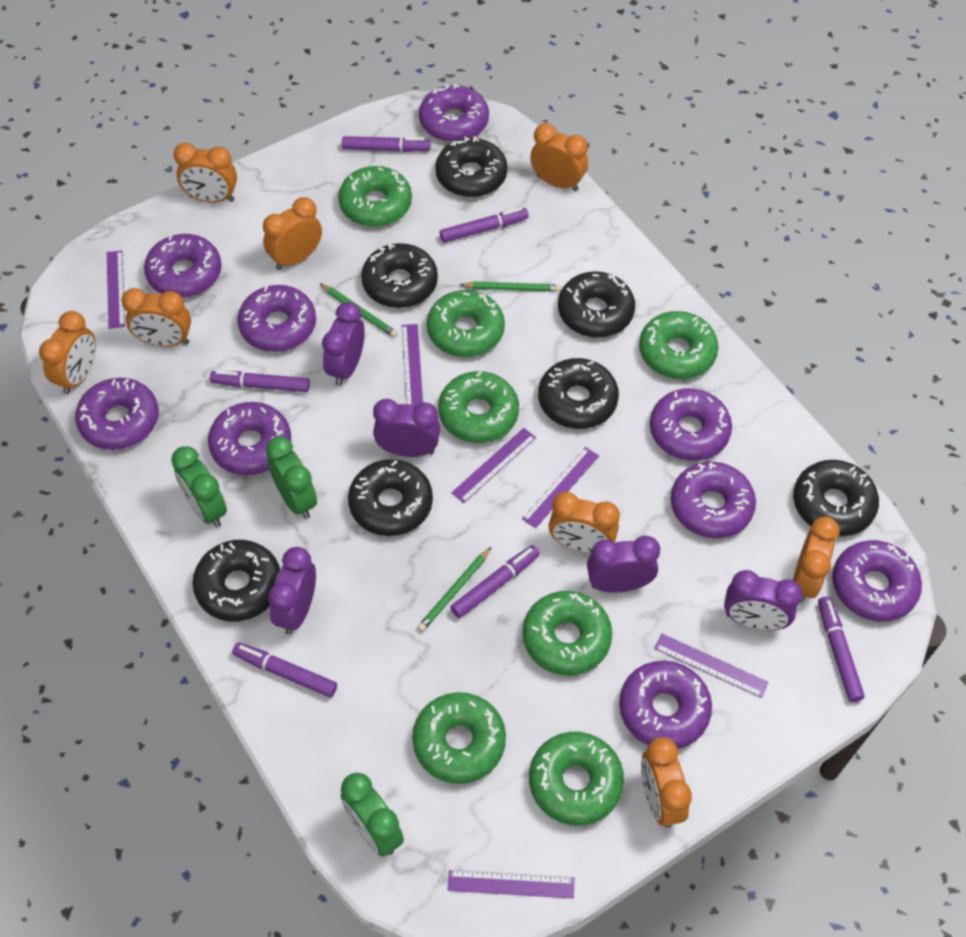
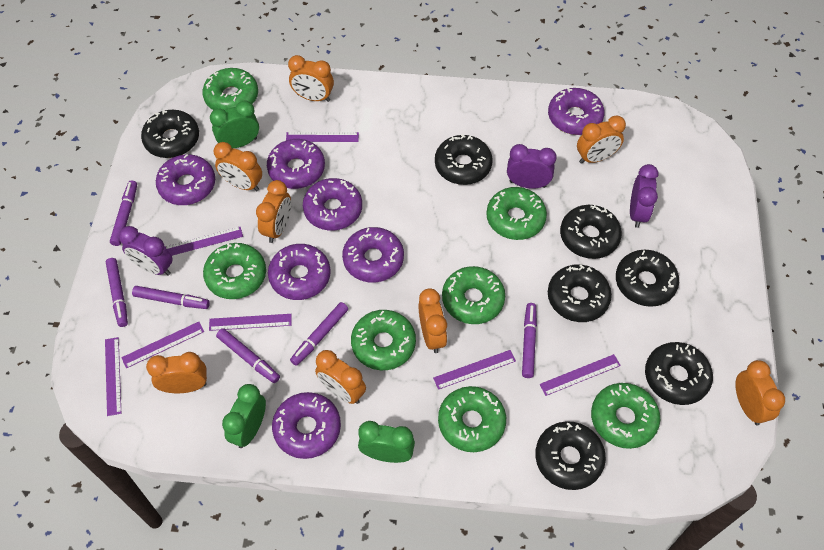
green pencil: [320,283,398,338] [417,547,491,632] [460,282,561,292] = 3 -> none = 0
purple clock: [268,547,316,635] [322,302,365,386] [373,399,440,457] [587,536,660,593] [724,570,803,630] = 5 -> [119,226,173,276] [507,144,557,189] [630,164,658,228] = 3
purple donut: [75,378,159,450] [144,234,222,298] [208,402,291,475] [237,285,316,352] [419,84,489,142] [619,661,712,749] [650,388,732,461] [671,462,756,538] [832,540,922,622] = 9 -> [156,154,215,205] [267,139,325,189] [268,244,331,300] [272,392,341,459] [303,178,362,230] [342,227,404,283] [548,88,605,135] = 7
purple ruler: [107,250,125,329] [402,324,423,406] [448,870,574,898] [451,428,536,503] [522,447,599,528] [654,633,768,698] = 6 -> [105,337,121,416] [121,322,204,368] [164,227,243,256] [209,314,292,331] [286,132,359,142] [433,350,516,390] [539,354,621,396] = 7

